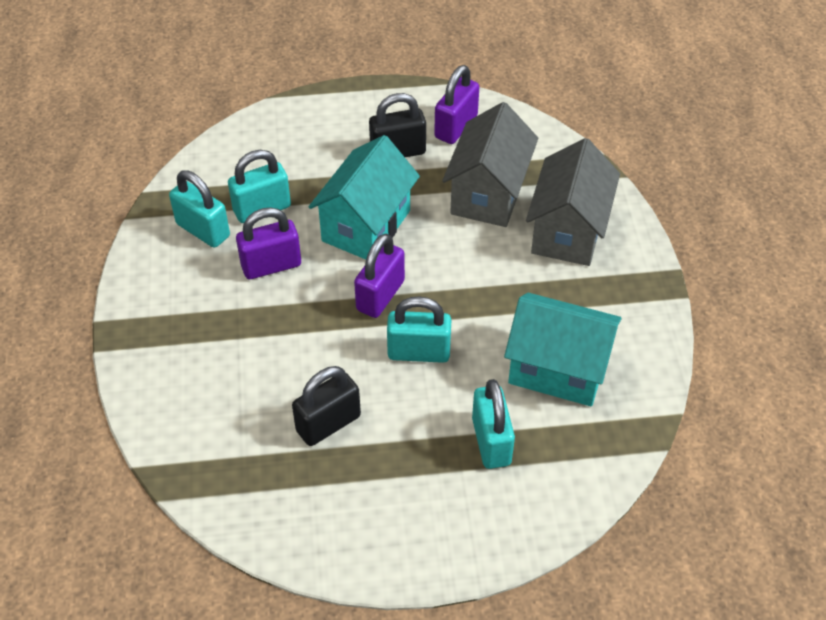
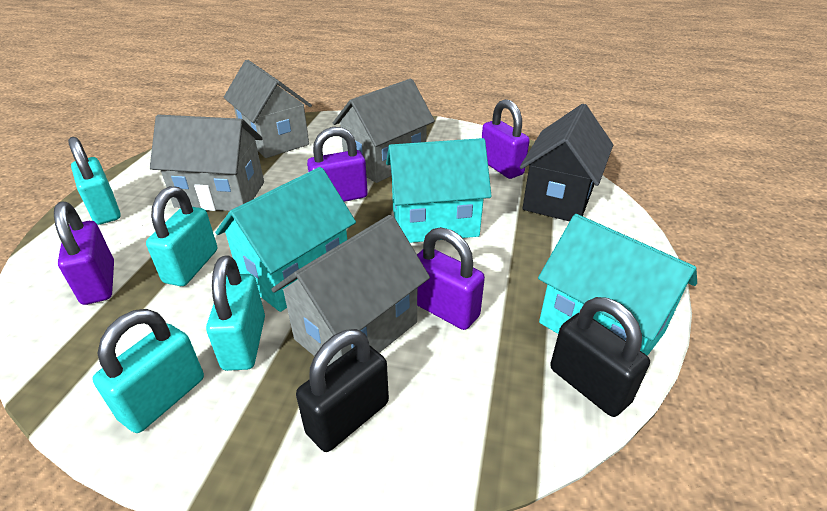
black house: none = 0 -> [520,104,613,222] = 1
grey house: [442,102,538,227] [526,138,620,266] = 2 -> [150,115,264,211] [224,60,312,158] [271,215,430,366] [333,79,435,183] = 4
purple padlock: [236,207,301,279] [354,234,405,318] [434,65,479,144] = 3 -> [54,202,114,305] [307,127,368,202] [417,227,485,330] [482,99,530,179] = 4
turquoise house: [309,135,420,259] [504,293,621,406] = 2 -> [215,167,356,312] [386,138,492,243] [538,214,697,356] = 3

